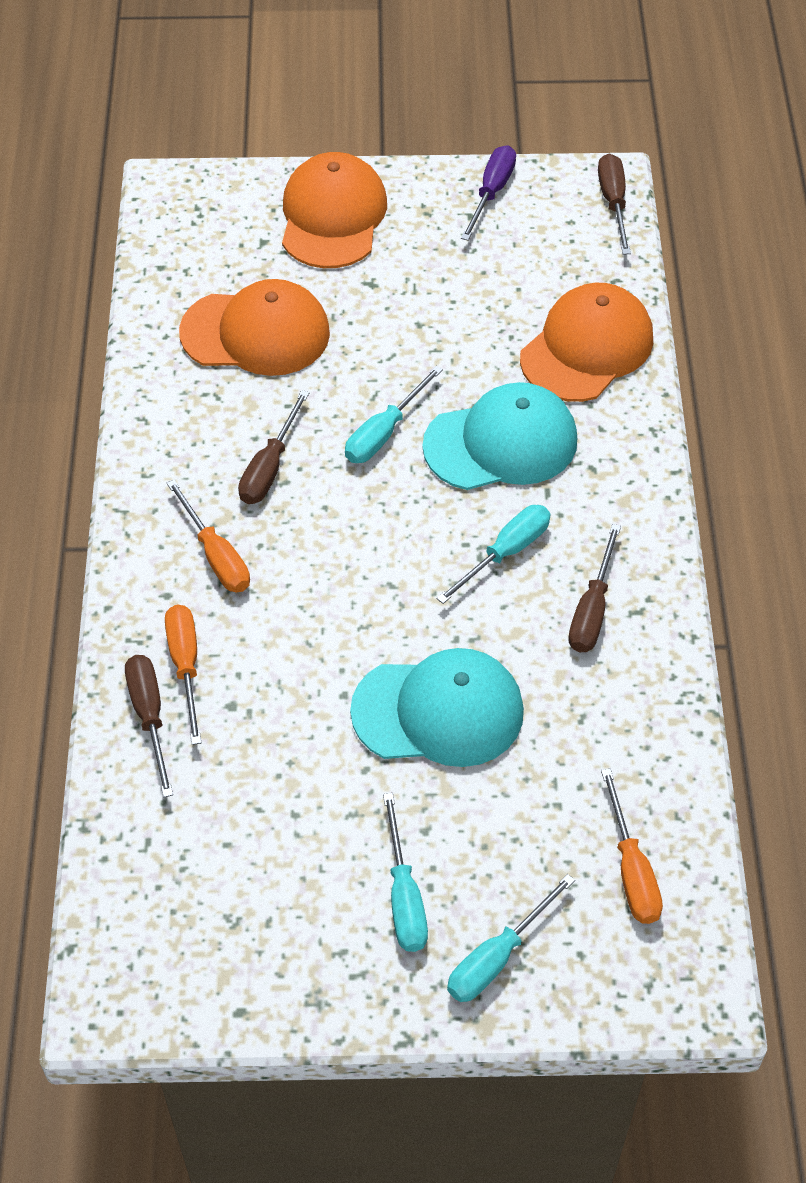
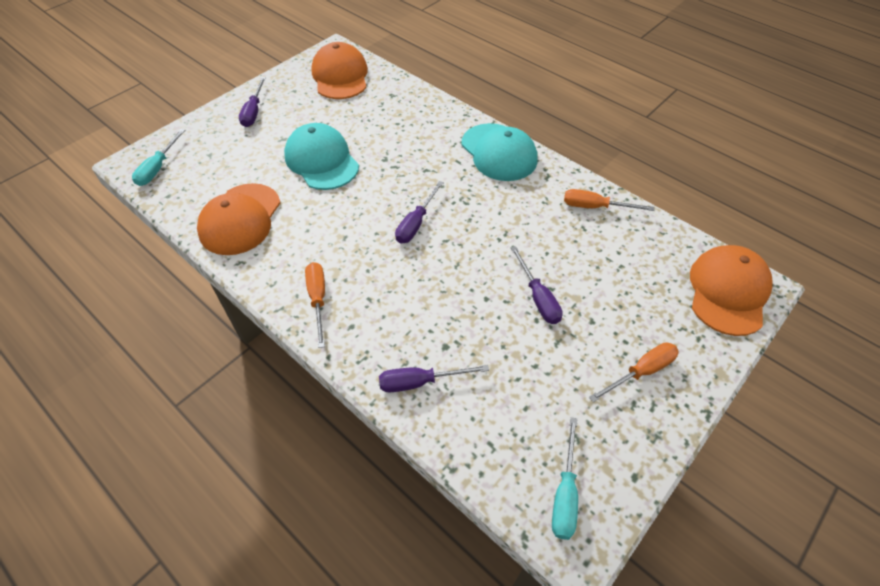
brown screwdriver: [125,655,173,797] [238,390,309,504] [568,524,621,652] [598,154,631,255] = 4 -> none = 0
purple screwdriver: [461,145,516,241] = 1 -> [239,77,266,127] [379,365,489,392] [395,181,444,243] [511,246,563,324] = 4
turquoise screwdriver: [345,366,443,463] [383,793,428,952] [437,505,550,604] [447,874,575,1002] = 4 -> [132,129,185,186] [552,417,578,540] = 2

